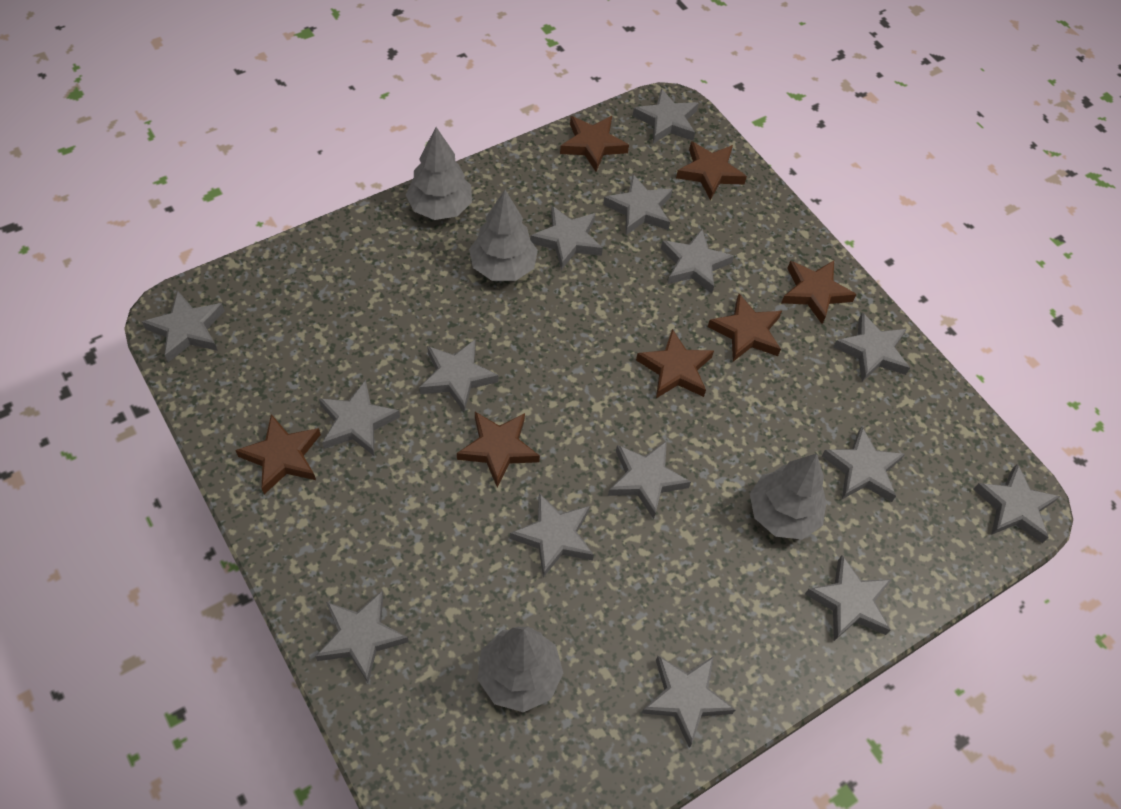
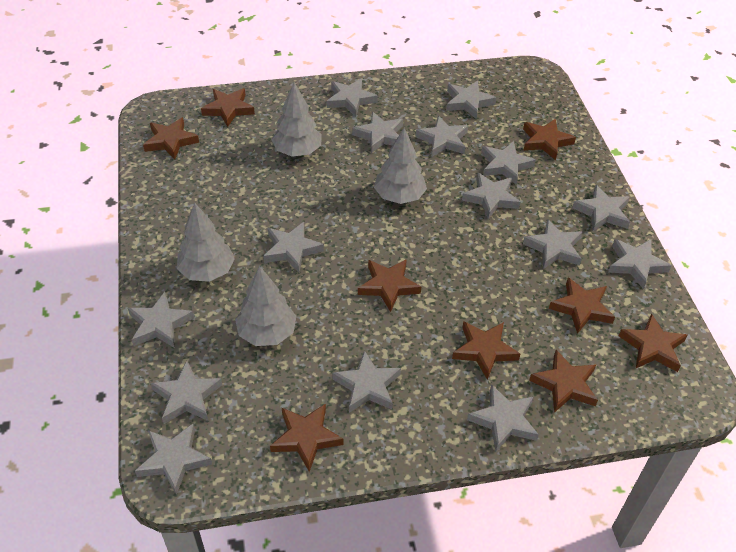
brown star: [235,414,321,494] [457,412,540,487] [560,116,629,172] [636,329,714,398] [676,141,747,200] [708,294,782,362] [781,261,857,324] = 7 -> [143,117,199,160] [201,88,255,127] [270,403,343,472] [358,259,421,312] [452,321,520,380] [523,118,576,160] [529,350,598,413] [549,278,615,334] [619,313,687,372] = 9

